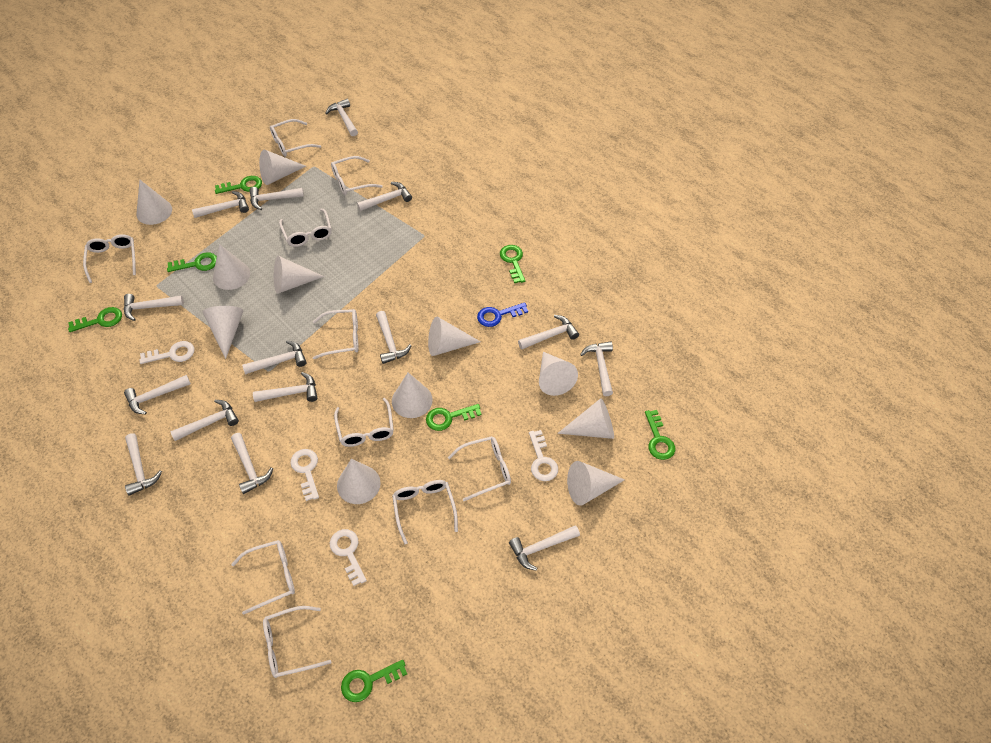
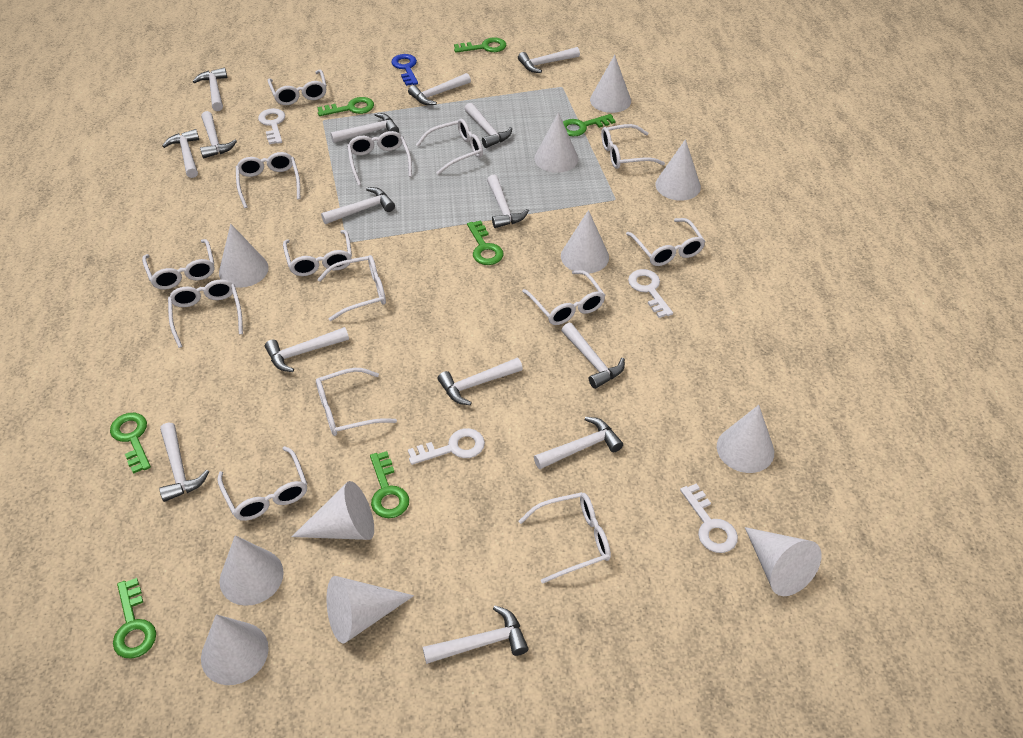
white glasses: [83,234,136,283] [231,540,295,615] [263,606,331,678] [270,119,321,157] [279,208,332,247] [313,309,359,359] [331,156,383,195] [334,398,394,447] [392,480,458,544] [448,436,511,501] = 10 -> [142,239,214,290] [168,279,243,348] [217,446,307,521] [236,152,300,208] [268,69,327,105] [283,230,352,276] [316,368,397,436] [317,255,386,321] [347,131,412,186] [416,119,483,175] [518,492,611,584] [522,270,605,325] [601,124,665,169] [626,218,706,266] = 14

